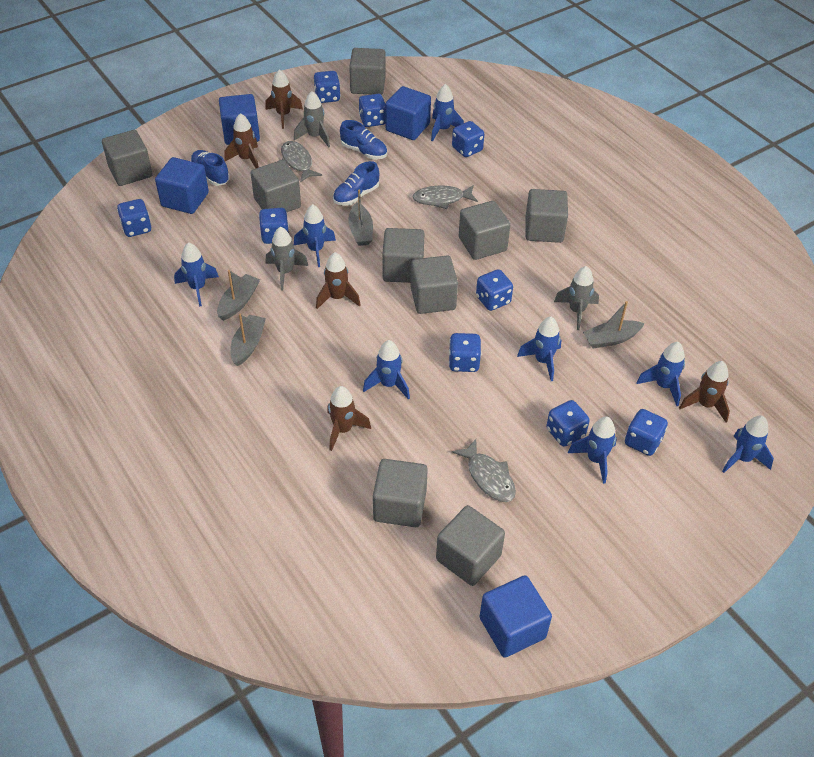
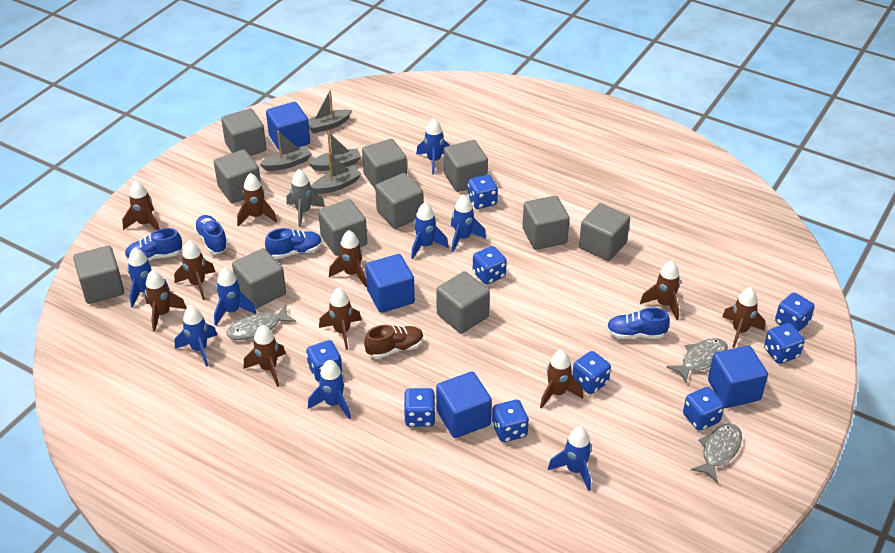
blue shoe: [190,150,230,186] [333,161,379,206] [340,120,387,160] = 3 -> [125,228,182,261] [194,215,228,254] [265,228,322,259] [607,307,670,339] = 4
brown rocket: [224,113,259,168] [265,69,303,129] [316,252,361,309] [327,386,371,451] [679,361,730,422] = 5 -> [122,180,160,230] [145,270,187,332] [174,240,215,300] [237,173,277,226] [244,325,286,387] [319,288,361,350] [329,230,367,287] [540,349,583,409] [640,261,680,320] [722,287,765,348] = 10
brown shoe: none = 0 -> [364,325,424,359] = 1
grey cube: [102,130,153,186] [251,160,301,212] [349,48,386,95] [373,459,428,527] [382,228,424,283] [411,256,458,314] [436,505,505,586] [459,201,510,260] [526,189,568,243] = 9 -> [73,246,124,304] [214,149,261,203] [221,108,267,156] [232,248,286,309] [318,199,367,256] [362,139,407,189] [375,173,423,229] [436,271,490,334] [444,140,488,192] [522,196,570,250] [579,203,630,261] = 11
grey rocket: [266,227,308,290] [294,91,330,148] [554,266,599,330] = 3 -> [286,169,325,227] = 1

